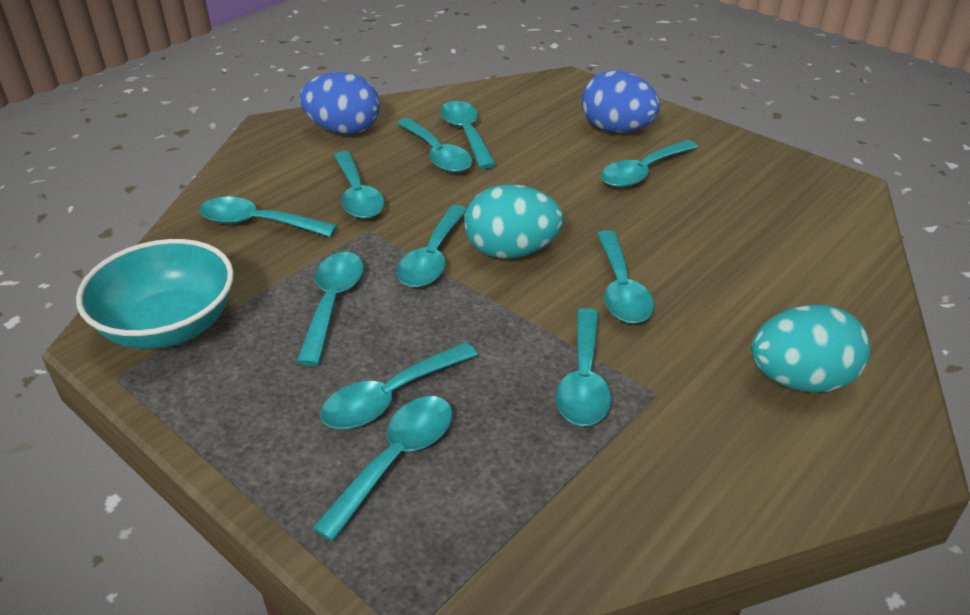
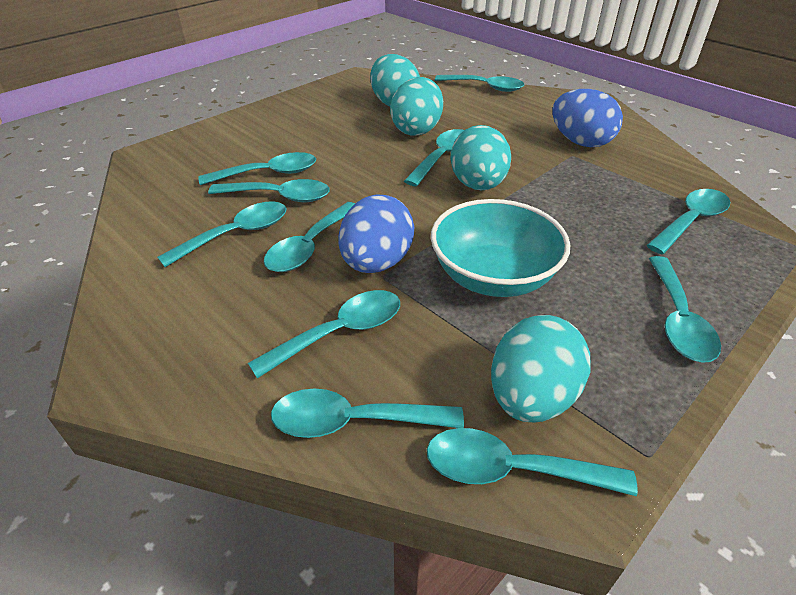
turquoise egg: [464,184,563,259] [751,305,871,393] = 2 -> [370,54,420,106] [390,77,443,136] [450,125,511,190] [491,315,590,423] = 4

